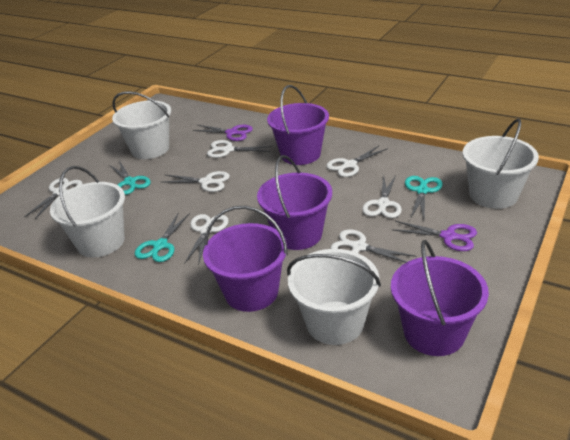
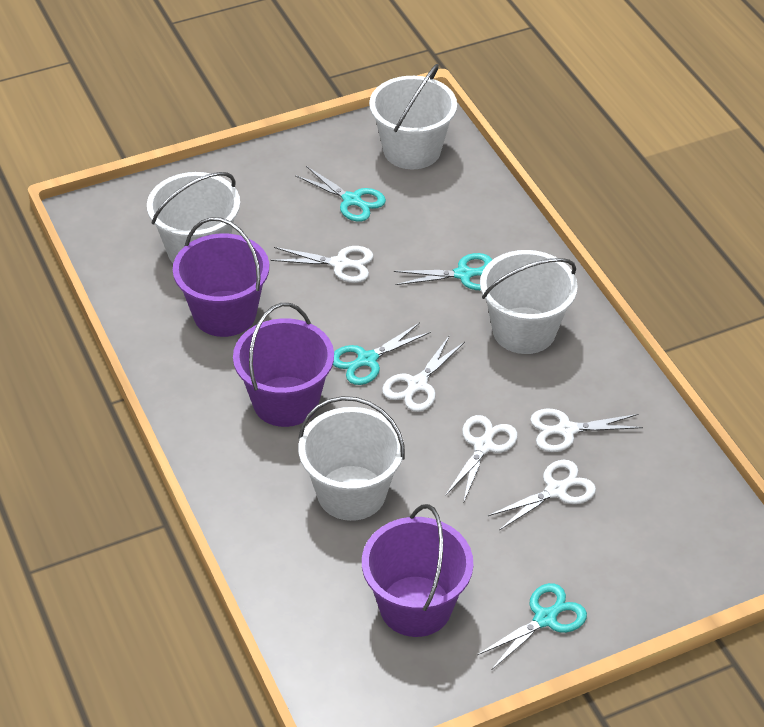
purple bucket: [203,206,288,312] [257,155,332,250] [267,85,329,165] [391,240,489,356] = 4 -> [173,217,269,337] [233,303,334,427] [362,504,473,637] = 3
purple scissors: [193,125,253,141] [392,221,477,251] = 2 -> none = 0
turquoise scissors: [109,161,151,195] [135,212,190,262] [405,176,443,219] = 3 -> [295,166,386,222] [333,322,431,385] [393,253,492,290] [477,583,587,669] = 4
white scissors: [24,178,83,219] [163,171,230,192] [184,214,229,266] [207,140,272,158] [326,145,388,177] [331,229,417,263] [362,175,402,218] = 7 -> [270,246,374,283] [382,336,465,412] [445,415,518,501] [488,460,596,530] [530,409,643,452] = 5

